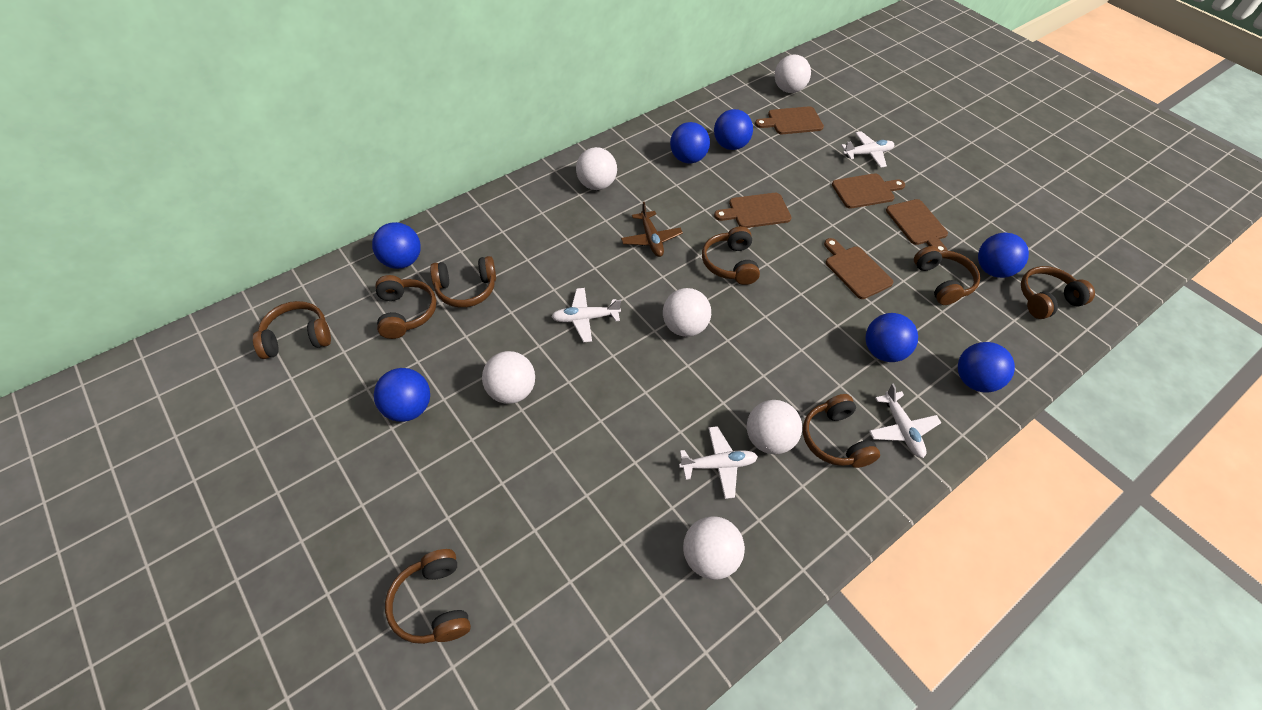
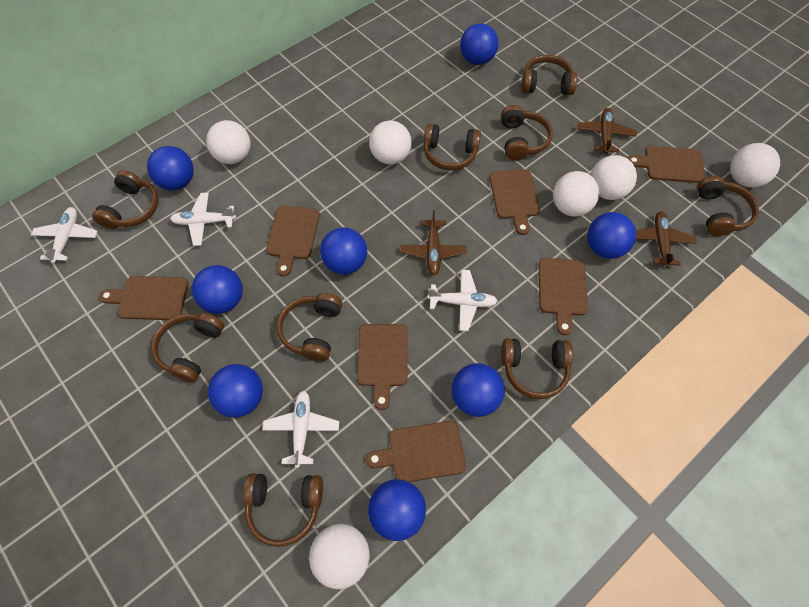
blue ball: [372,222,421,269] [374,368,430,422] [670,122,710,164] [714,109,753,150] [865,313,918,362] [958,342,1015,392] [978,233,1029,278] = 7 -> [147,146,194,190] [192,265,243,314] [208,364,263,417] [320,228,367,275] [368,479,426,541] [451,363,505,417] [460,23,499,65] [587,212,636,259] = 8
brown cutting board: [714,193,792,228] [755,106,824,134] [824,238,894,299] [832,173,905,209] [886,199,948,251] = 5 -> [99,276,189,320] [266,206,320,276] [357,324,408,410] [366,421,466,482] [489,169,540,235] [539,258,588,335] [627,146,706,183] = 7
brown headphones: [253,301,331,359] [375,275,436,339] [385,549,471,644] [430,256,496,308] [702,226,760,285] [803,394,880,468] [914,246,980,305] [1021,266,1095,319] = 8 -> [92,170,159,229] [151,313,224,383] [243,473,323,547] [277,293,342,362] [424,123,481,170] [501,105,553,161] [501,338,573,399] [522,55,577,95] [697,176,759,236] = 9
brown plane: [621,202,683,257] = 1 -> [401,210,467,275] [577,108,637,154] [636,211,697,268] = 3

